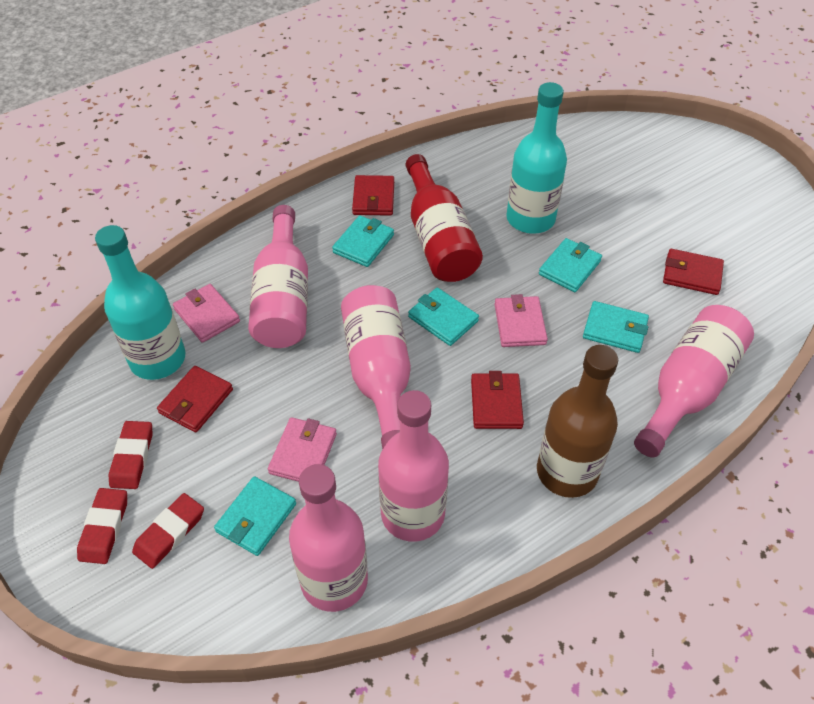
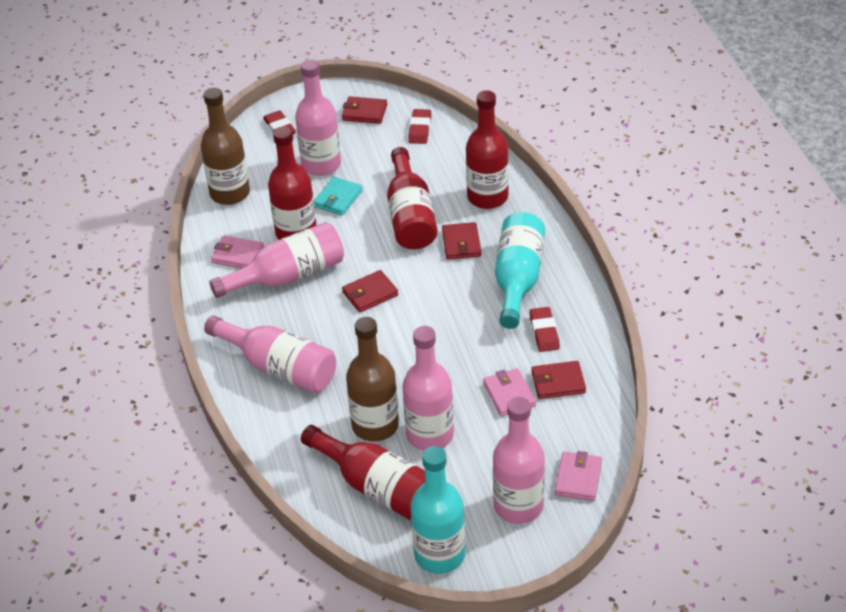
brown bottle: [537,345,618,498] = 1 -> [201,88,250,205] [346,317,399,442] = 2
red bottle: [406,154,483,282] = 1 -> [268,126,316,240] [301,425,425,521] [387,147,438,249] [466,90,509,209] = 4
turquoise wallet: [214,476,296,556] [332,215,394,267] [408,287,479,346] [539,238,602,292] [583,301,649,353] = 5 -> [314,177,363,216] = 1

